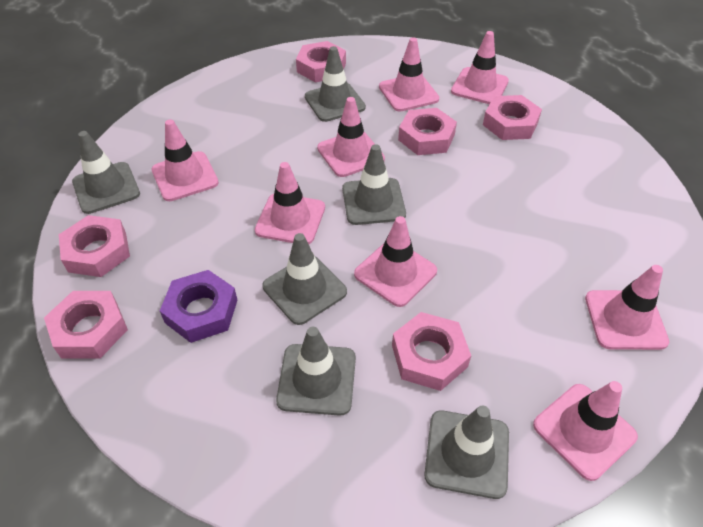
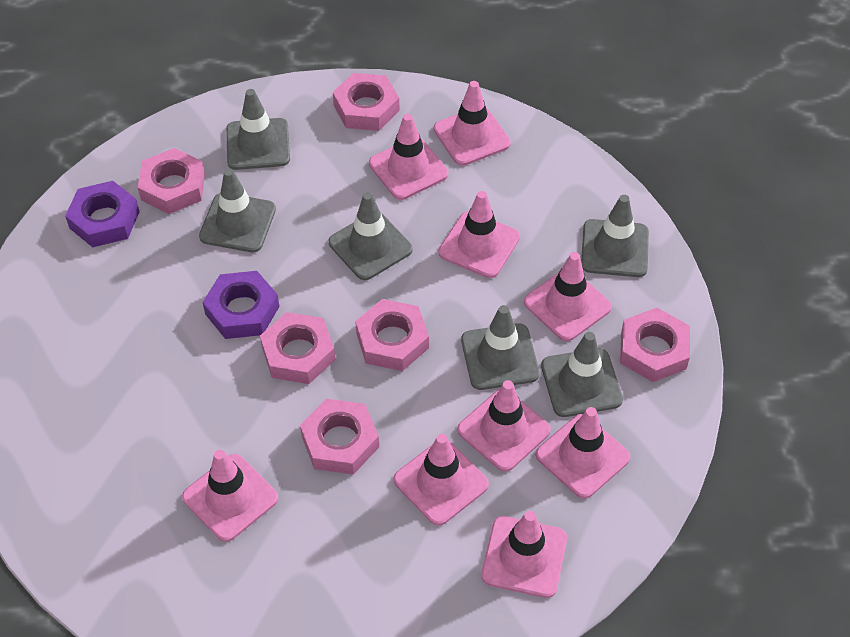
pink traffic cone: [151,119,219,201] [255,162,325,244] [317,97,385,177] [354,216,437,307] [379,37,439,112] [451,31,509,104] [533,381,638,481] [585,265,669,350] = 8 -> [182,450,278,542] [369,114,448,200] [393,434,489,526] [434,81,511,166] [439,191,520,278] [457,380,551,472] [481,511,567,598] [524,252,612,341] [536,407,630,499] = 9
purple nut: [160,270,237,343] = 1 -> [65,181,140,247] [202,271,279,339] = 2

